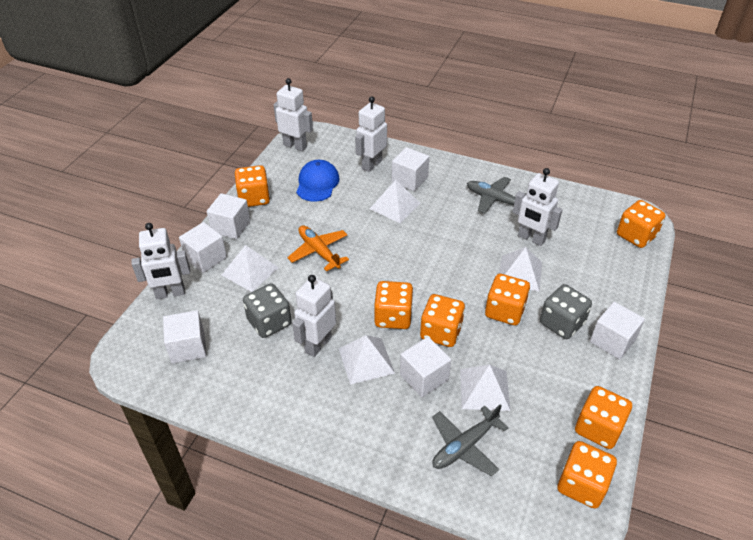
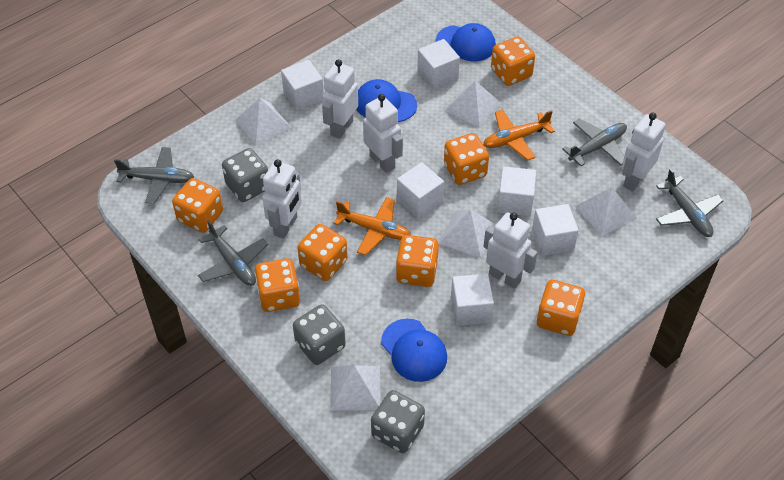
blue cap: [296,160,340,202] = 1 -> [356,79,417,122] [381,319,447,382] [436,23,496,62] = 3
grey dice: [243,283,291,338] [540,284,592,339] = 2 -> [222,148,268,202] [293,304,346,365] [371,390,425,453] = 3
grey plane: [432,404,509,476] [467,177,527,214] = 2 -> [114,147,194,204] [198,220,268,286] [562,118,627,166] [656,169,723,237] = 4
orange plane: [287,225,349,272] = 1 -> [334,197,411,256] [483,109,555,161] = 2

